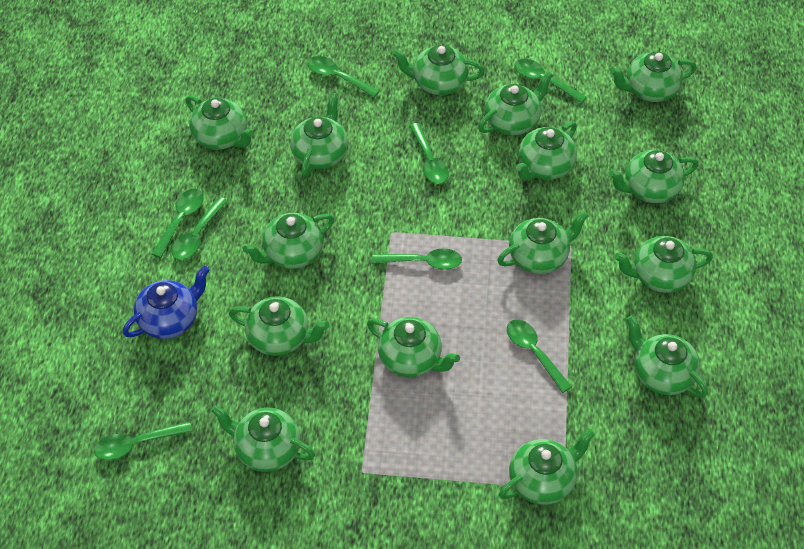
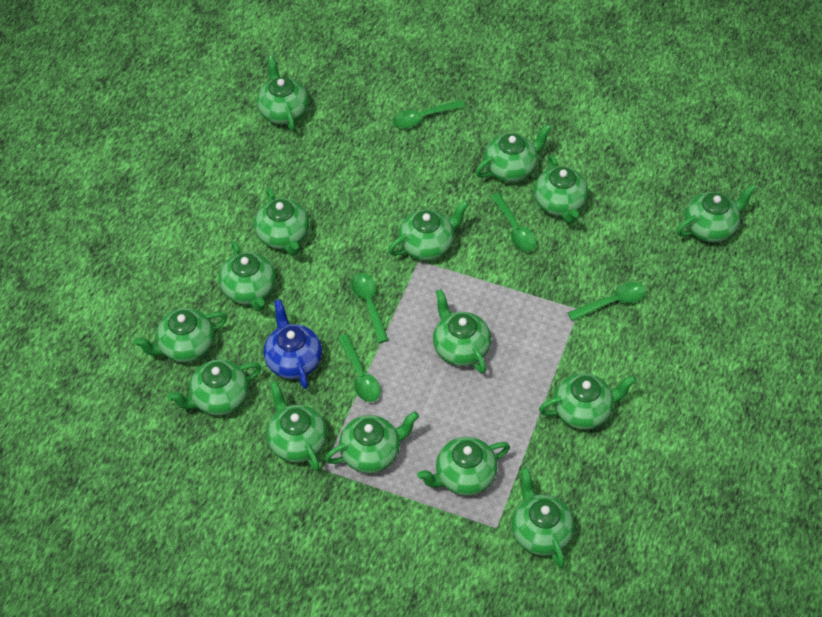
green spoon: [94,421,192,460] [152,188,204,258] [171,197,227,260] [308,56,379,98] [372,248,462,270] [410,123,449,184] [507,320,572,393] [514,59,587,103] = 8 -> [338,334,381,402] [351,273,389,343] [392,100,465,128] [490,193,537,251] [568,282,646,321] = 5

